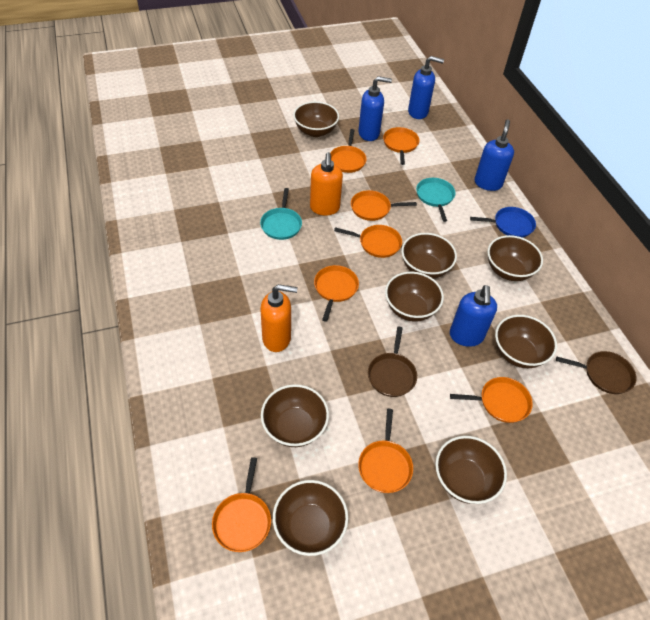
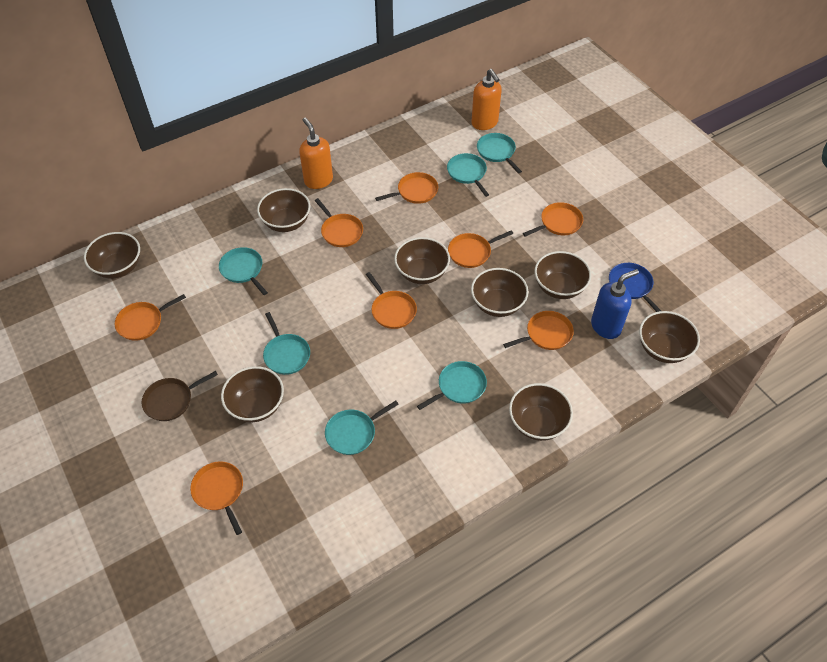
blue soap dispenser: [358,76,392,141] [408,56,444,119] [450,285,497,347] [475,119,514,191] = 4 -> [591,269,639,339] = 1
brown pan: [368,327,417,397] [556,351,637,394] = 2 -> [142,371,218,421] = 1
turquoise pan: [260,188,302,240] [416,178,455,222] = 2 -> [219,247,268,295] [263,312,310,375] [325,400,399,455] [417,361,487,410] [447,153,489,197] [477,133,522,173] = 6

